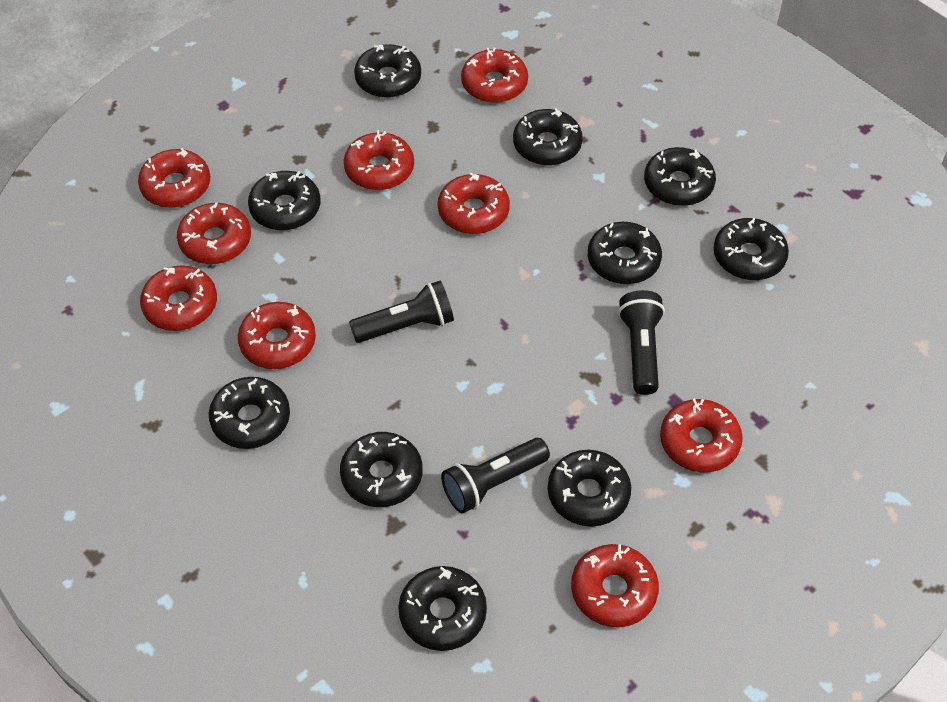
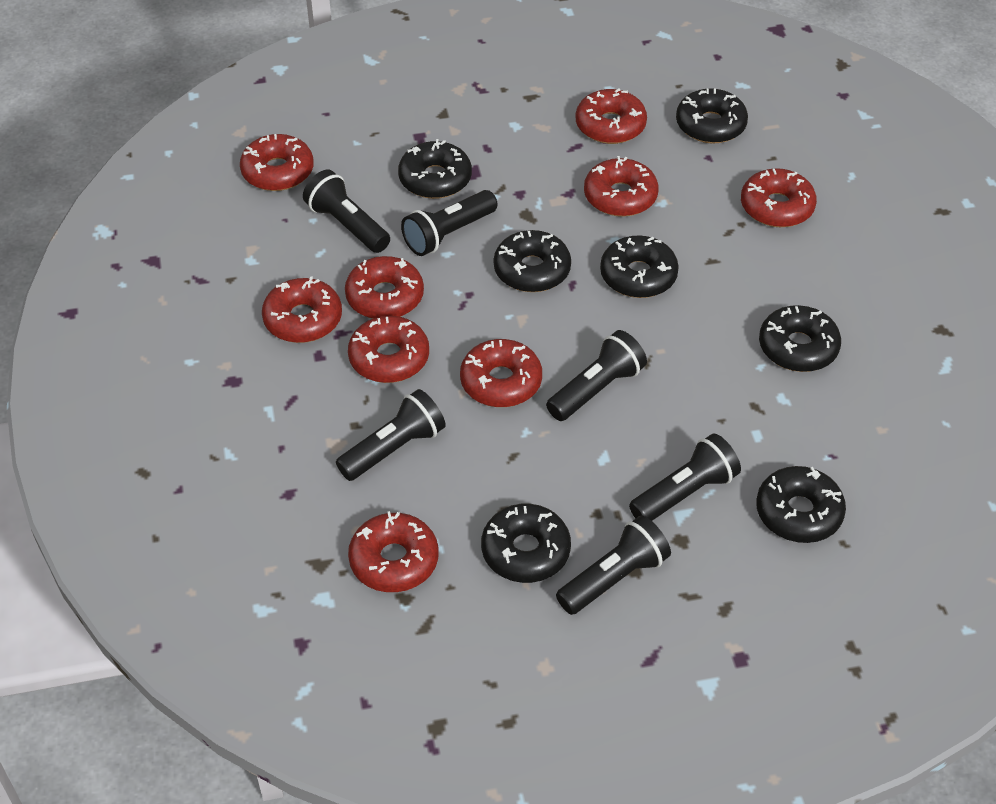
black donut: [209,377,290,449] [248,171,320,231] [340,432,423,507] [354,44,421,98] [398,566,487,651] [513,108,583,165] [548,450,631,527] [588,222,662,284] [644,147,716,206] [714,218,789,280] = 10 -> [398,139,472,199] [481,504,571,583] [494,230,571,292] [600,235,679,298] [676,88,748,144] [756,466,846,543] [759,305,841,372] = 7
black flashlight: [349,281,454,343] [441,438,550,513] [618,290,665,395] = 3 -> [303,170,390,253] [336,389,446,481] [401,190,497,256] [546,330,647,421] [556,516,671,615] [629,433,741,521] = 6

